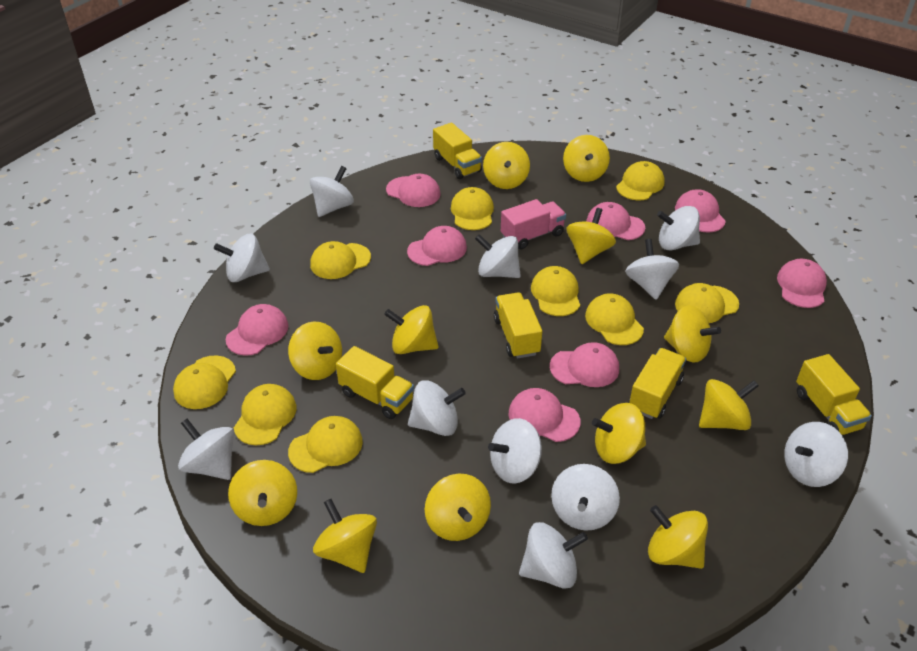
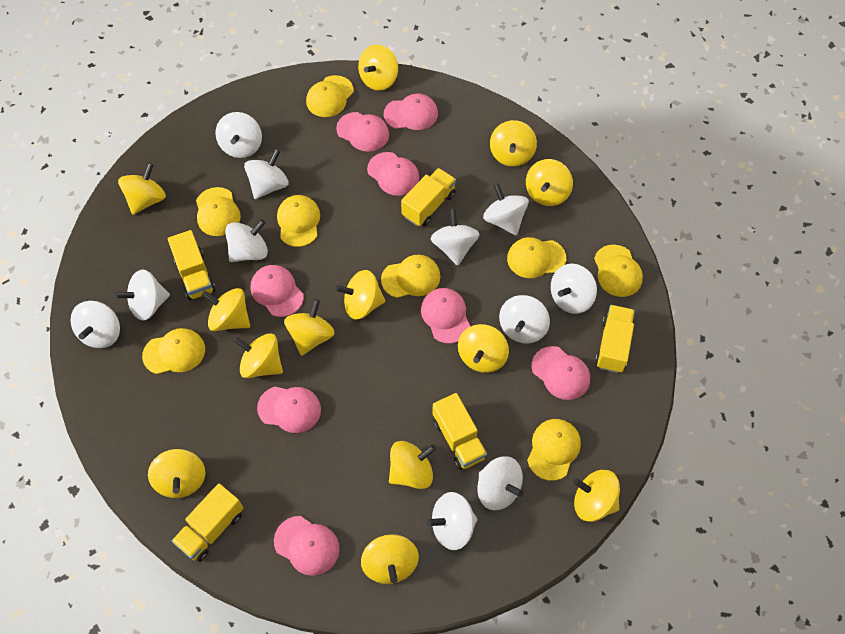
pink truck: [501,199,566,249] = 1 -> none = 0
yellow cap: [173,355,236,409] [234,384,296,445] [288,416,363,473] [310,241,371,279] [451,187,494,230] [531,266,580,316] [585,293,644,345] [616,161,665,200] [675,283,739,323] = 9 -> [142,328,205,374] [196,187,241,236] [277,195,320,247] [306,75,354,117] [381,255,440,298] [507,237,566,278] [527,419,581,481] [594,245,643,297] = 8
yellow spinning top: [228,460,297,526] [288,322,342,380] [313,499,377,573] [384,305,439,354] [425,473,491,541] [483,142,530,189] [563,135,610,182] [567,208,616,264] [592,403,646,464] [648,505,708,569] [664,305,721,363] [699,379,759,430] = 12 -> [118,163,166,215] [148,449,206,498] [201,288,250,331] [233,334,283,378] [284,299,335,356] [335,270,385,320] [358,44,398,91] [361,534,419,584] [389,441,436,489] [458,324,509,373] [490,120,537,166] [526,159,573,206] [573,470,620,522] = 13

